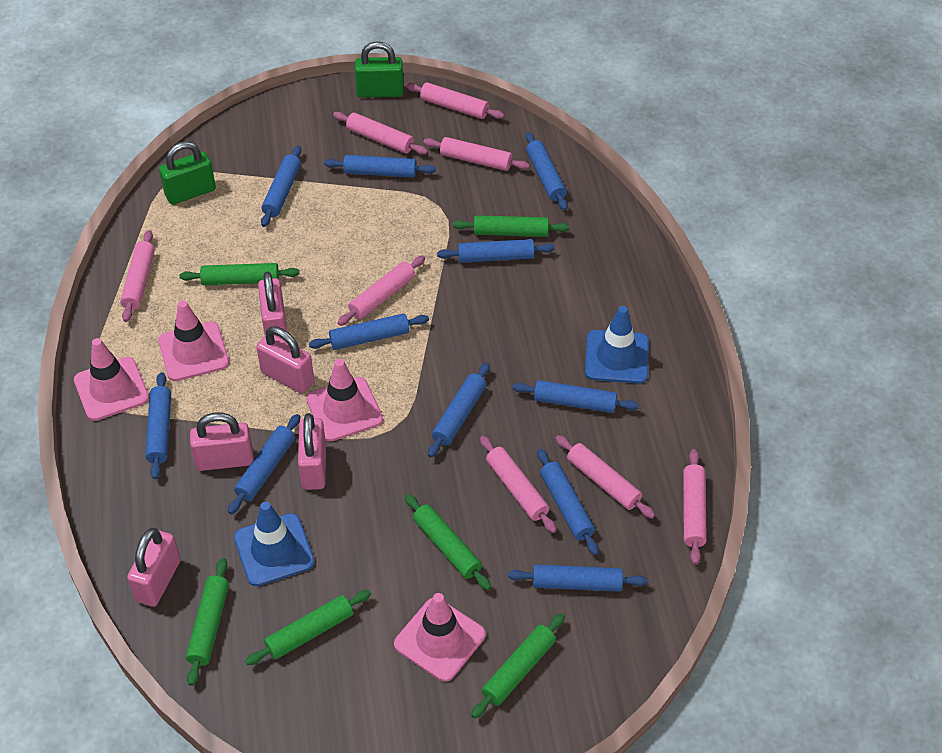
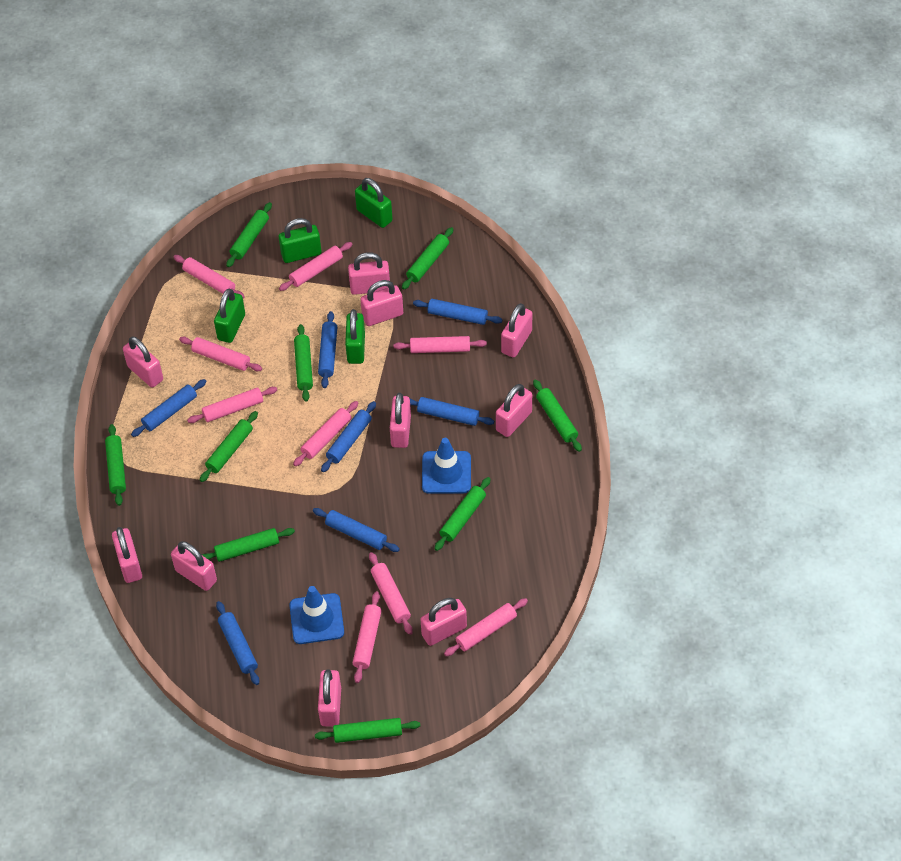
blue rolling pin: [145,372,171,479] [228,414,300,514] [261,146,301,227] [309,313,429,350] [324,155,436,178] [428,363,490,458] [437,239,555,263] [508,564,648,592] [513,380,639,413] [525,132,568,211] [537,448,599,555] = 11 -> [131,379,207,437] [216,601,259,685] [313,508,400,552] [318,311,337,388] [321,401,376,472] [410,397,494,426] [413,299,503,325] = 7
green padlock: [159,141,216,205] [355,41,404,98] = 2 -> [214,288,245,343] [279,218,321,263] [345,309,365,364] [355,178,393,228] = 4
green rolling pin: [179,263,300,285] [186,558,229,686] [245,590,371,665] [405,494,491,590] [453,215,569,237] [471,613,565,719] = 6 -> [105,424,126,506] [200,411,258,482] [202,528,295,562] [226,202,272,267] [294,324,313,401] [315,718,420,743] [402,227,454,290] [435,477,491,551] [533,379,582,452] = 9
pink padlock: [127,528,181,607] [190,413,254,471] [256,327,314,393] [258,272,287,340] [298,413,326,490] = 5 -> [112,527,142,583] [123,336,163,388] [171,541,217,591] [318,669,341,726] [348,252,390,295] [360,280,403,326] [390,393,411,448] [420,598,467,646] [496,384,532,437] [501,303,532,358] = 10
pink rolling pin: [120,230,155,322] [333,112,428,155] [337,256,425,326] [406,82,504,119] [423,137,530,171] [480,436,557,533] [555,435,655,519] [683,449,707,565] = 8 -> [173,255,245,299] [179,337,262,371] [187,387,277,423] [279,242,352,291] [293,401,358,466] [353,591,382,683] [369,552,413,635] [393,336,487,353] [444,598,528,656] = 9
pink traffic cone: [74,338,149,421] [158,301,229,381] [306,359,383,442] [394,593,486,682] = 4 -> none = 0

